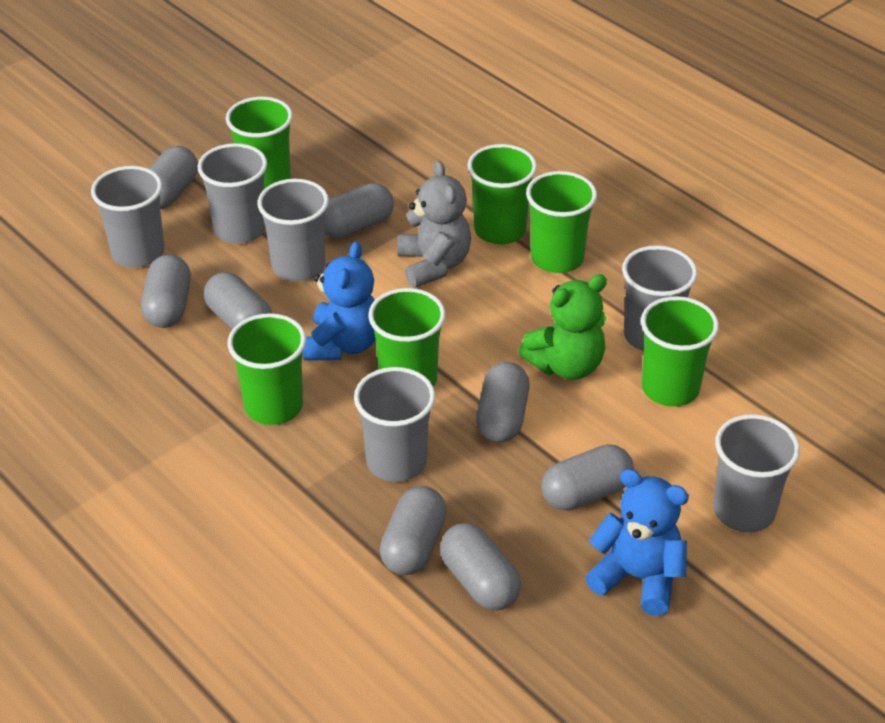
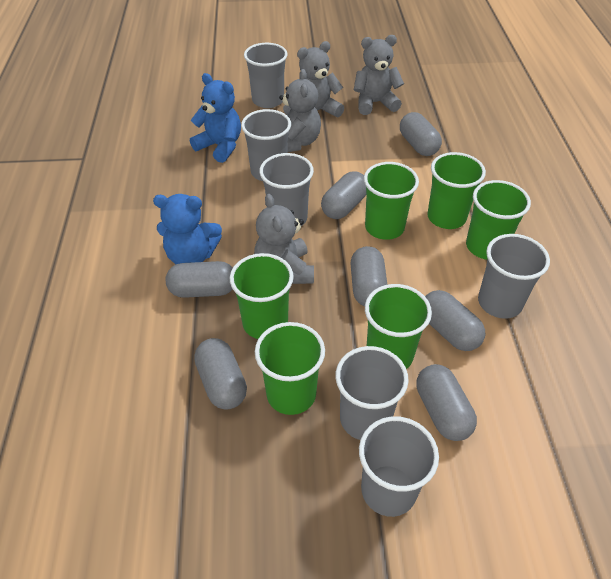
green teddy bear: [519,274,607,380] = 1 -> none = 0
grey capsule: [141,255,191,328] [148,146,198,209] [204,272,272,330] [325,183,394,239] [380,486,447,575] [440,523,521,610] [476,362,530,442] [541,444,634,511] = 8 -> [166,261,233,298] [194,338,247,410] [321,171,366,219] [350,246,387,306] [400,112,442,156] [416,364,477,441] [425,290,485,351] = 7
grey teddy bear: [397,161,471,288] = 1 -> [254,194,314,284] [279,69,321,152] [297,41,344,117] [354,35,404,115] = 4

